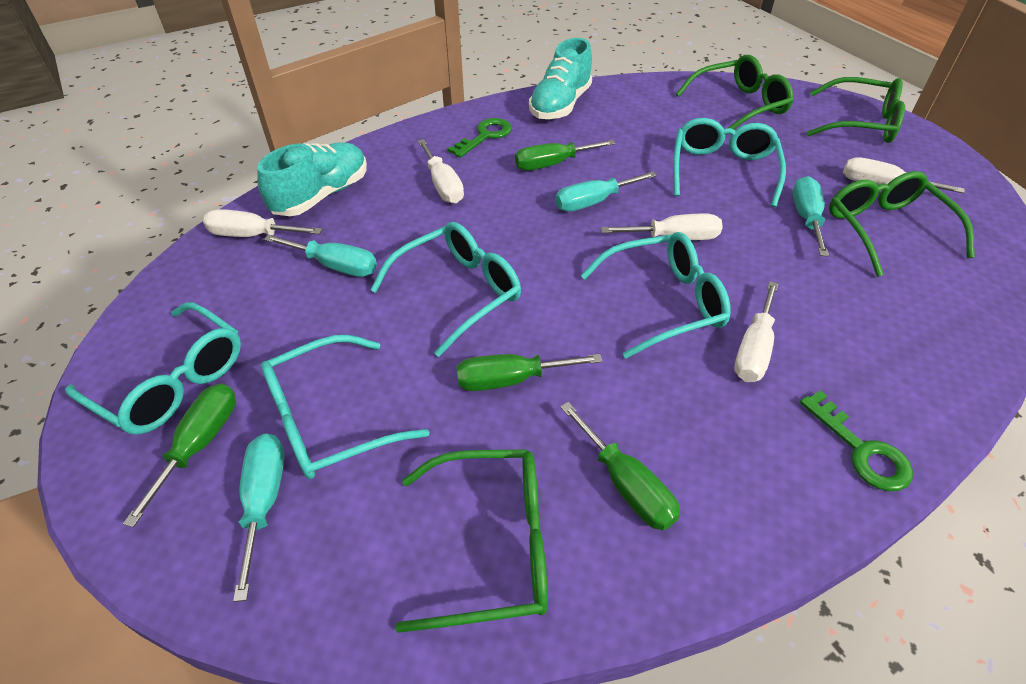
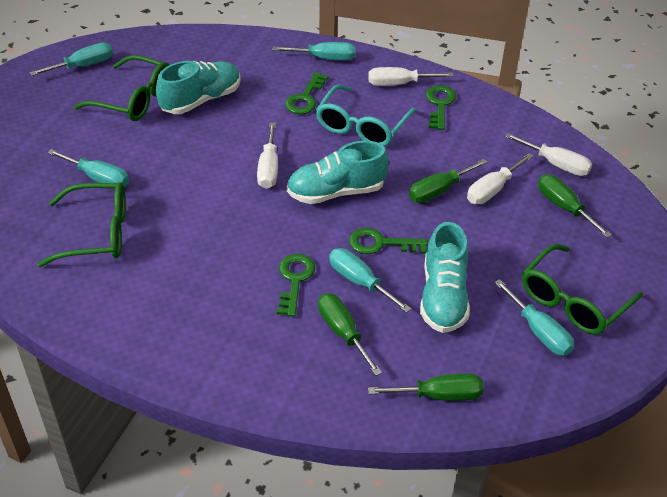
green glasses: [395,449,548,633] [676,55,793,135] [807,77,905,143] [829,171,975,277] = 4 -> [37,182,126,267] [74,55,169,121] [522,244,643,335] = 3
green key: [447,118,512,158] [800,390,913,491] = 2 -> [277,254,315,317] [285,72,328,114] [349,228,428,254] [426,85,456,130] = 4
turquoise glasses: [65,302,241,435] [261,335,429,479] [370,222,521,357] [580,232,731,359] [673,118,786,207] = 5 -> [316,84,417,146] = 1
turquoise screwdriver: [233,434,285,602] [264,234,377,277] [555,171,657,212] [792,176,829,257] = 4 -> [30,43,113,76] [47,149,129,189] [273,42,355,60] [329,248,411,313] [494,279,574,356] = 5
turquoise shoe: [257,142,367,216] [529,38,592,120] = 2 -> [156,61,241,114] [287,141,389,204] [420,222,470,333] = 3
white screwdriver: [203,209,322,237] [418,139,464,204] [601,214,723,240] [734,281,778,382] [843,157,965,194] = 5 -> [257,122,278,189] [368,67,454,86] [467,153,534,204] [505,133,592,176] = 4

